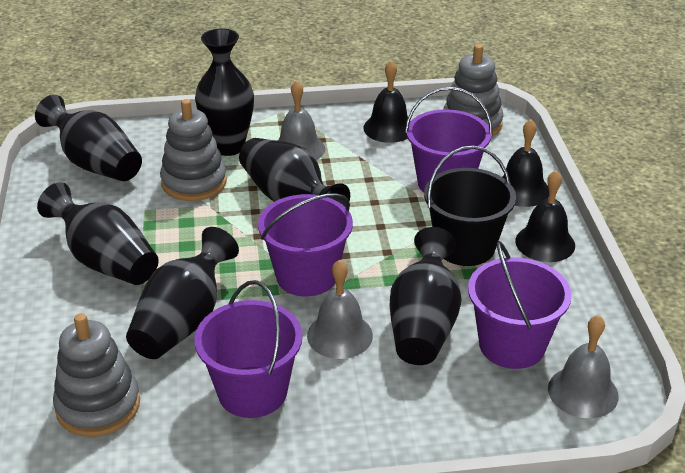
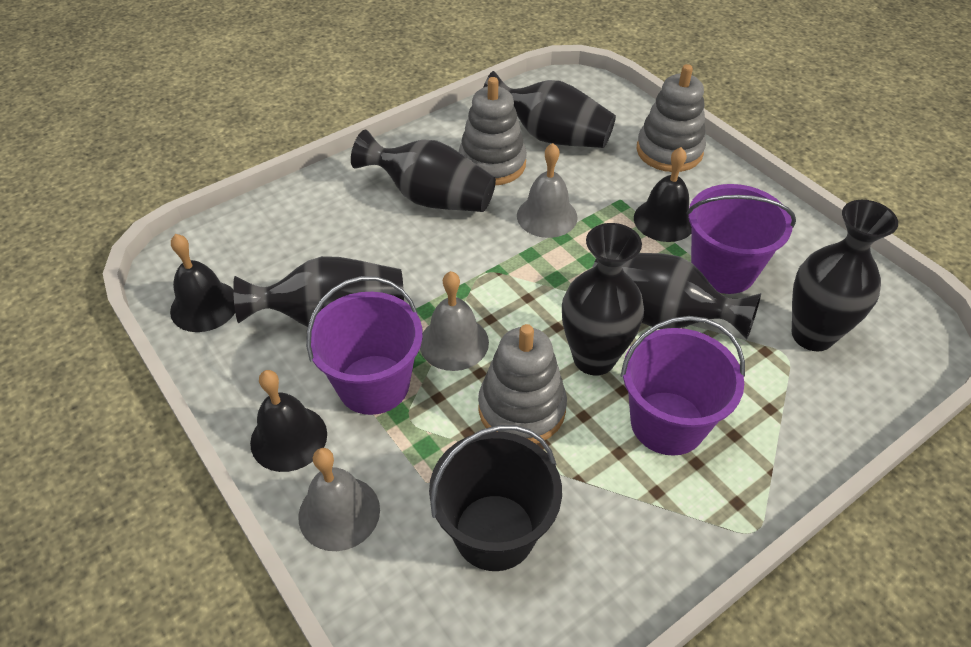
purple bucket: [194,280,302,418] [258,193,353,296] [405,87,493,192] [468,241,572,369] = 4 -> [306,276,423,415] [620,316,745,456] [686,184,796,294] = 3

